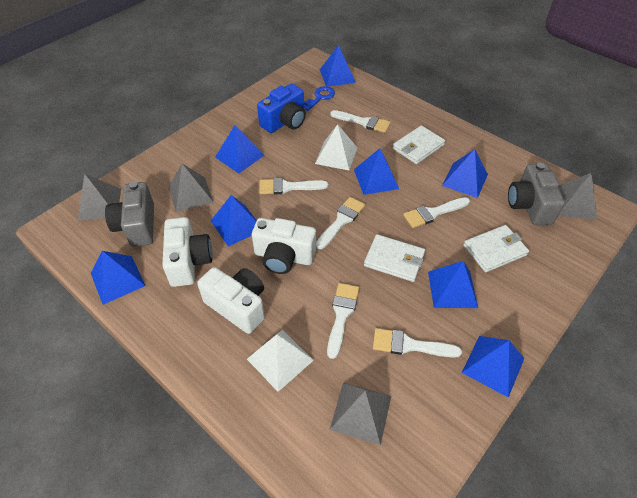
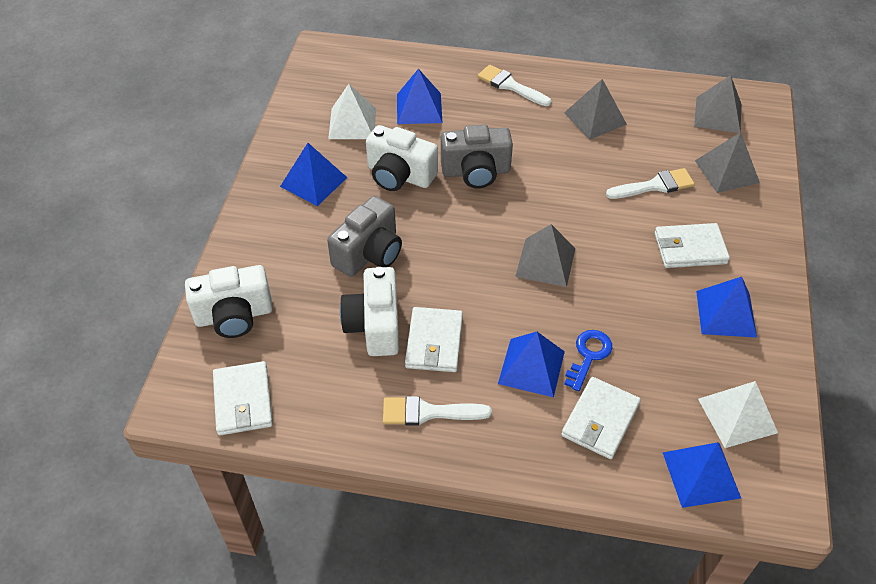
blue camera: [257,84,306,133] = 1 -> none = 0
blue pyramid: [91,251,145,305] [211,195,257,247] [215,125,264,173] [320,45,356,87] [354,148,399,195] [428,261,478,308] [442,149,488,198] [462,336,524,397] = 8 -> [280,143,347,206] [397,69,442,124] [498,332,565,397] [663,442,741,508] [696,277,757,338] = 5
white brush: [259,178,328,194] [316,197,365,249] [327,283,359,359] [330,110,391,133] [373,328,462,358] [403,197,470,228] = 6 -> [383,396,492,426] [477,65,551,106] [606,168,695,199] = 3
white wallet: [364,234,425,282] [393,125,445,164] [463,225,529,272] = 3 -> [213,361,273,435] [405,307,463,372] [561,377,641,459] [655,223,730,268] = 4

